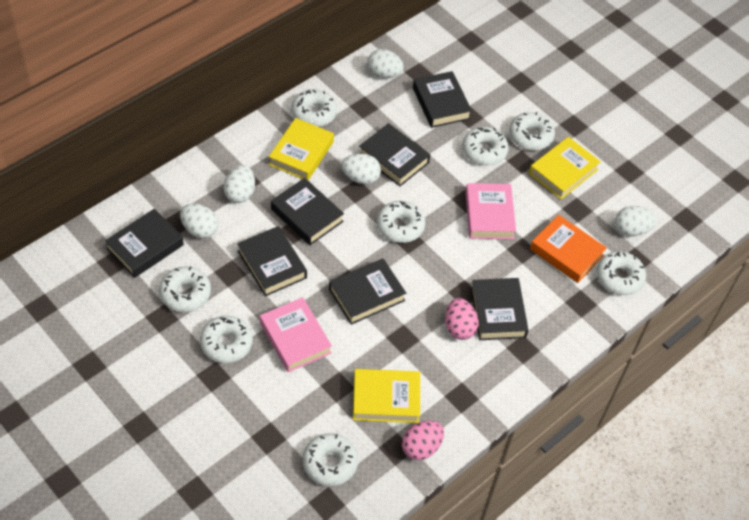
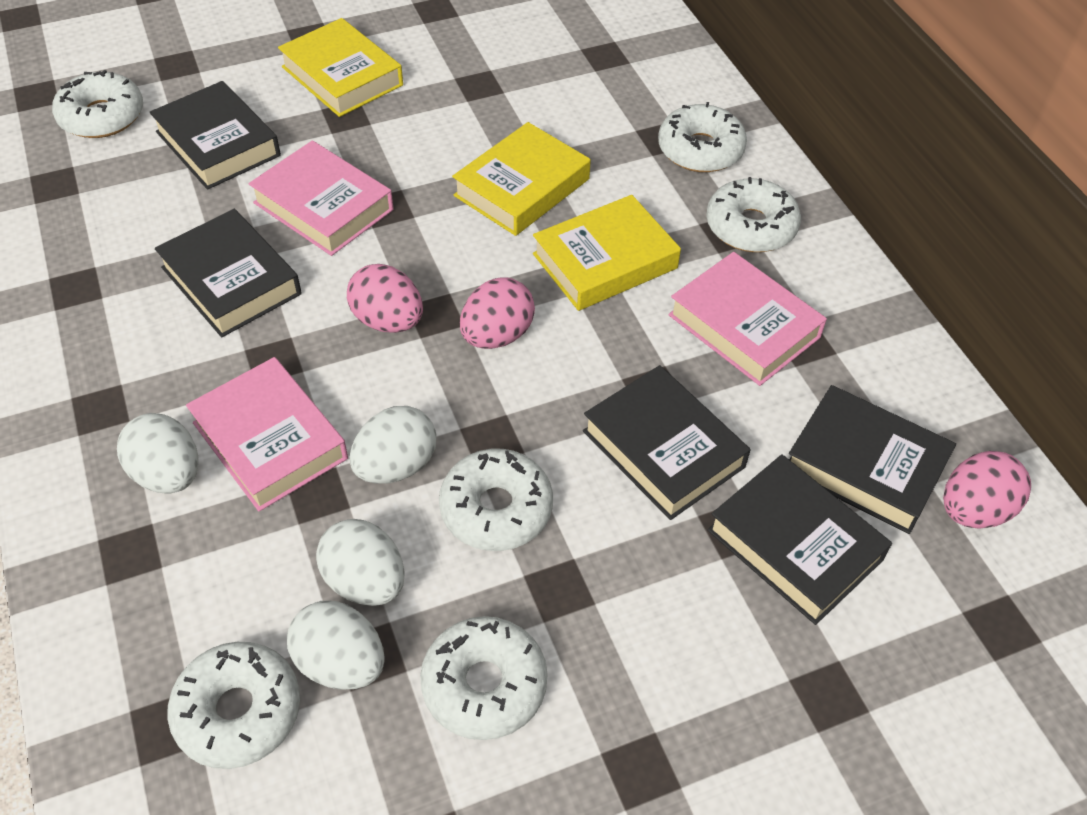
black book: [105,209,184,278] [237,226,307,297] [271,178,344,245] [329,258,406,325] [359,123,430,187] [413,71,472,128] [471,278,529,340] = 7 -> [150,81,281,190] [155,209,301,337] [583,365,751,520] [707,454,892,625] [789,385,956,534] = 5
orange book: [530,215,607,283] = 1 -> none = 0
pink book: [260,297,332,372] [465,183,516,239] = 2 -> [186,357,348,511] [249,141,394,256] [668,252,827,386] = 3
pink egg: [402,421,444,460] [445,298,479,340] = 2 -> [347,264,423,333] [460,278,535,349] [943,451,1031,529] = 3
white donut: [159,266,211,312] [200,315,253,363] [292,90,337,127] [303,433,358,486] [377,201,425,243] [462,127,509,166] [509,112,555,151] [596,251,646,295] = 8 -> [52,70,143,138] [168,642,300,769] [420,616,548,740] [439,449,553,551] [658,102,747,172] [706,177,801,252] = 6
white egg: [180,203,218,238] [224,165,255,203] [341,153,381,184] [367,49,404,78] [615,206,656,236] = 5 -> [117,413,198,494] [287,601,385,690] [316,519,405,606] [349,406,437,484] = 4

